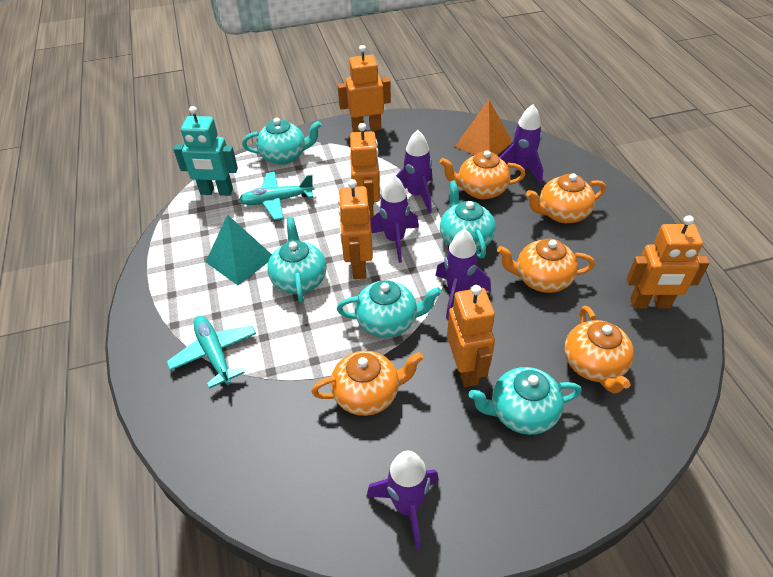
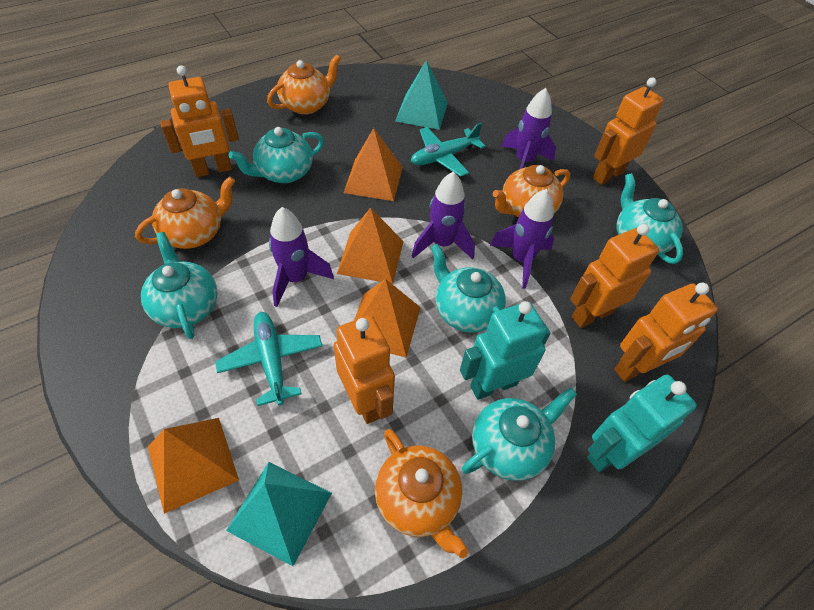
orange pyramid: [455,100,512,155] = 1 -> [148,418,239,514] [337,208,404,284] [344,128,403,201] [354,279,421,357] = 4
orange teapot: [311,351,424,416] [440,150,525,199] [497,238,595,293] [526,173,606,223] [564,306,634,394] = 5 -> [135,176,235,249] [267,54,341,115] [375,429,468,558] [493,165,570,218] = 4
purple rocket: [366,451,439,550] [370,175,419,263] [396,130,432,213] [435,229,491,319] [499,104,543,185] = 5 -> [269,207,334,307] [412,172,475,259] [490,189,554,289] [502,88,556,169] = 4
turquoise pyramid: [206,214,272,285] = 1 -> [226,462,332,566] [395,60,448,130] = 2
turquoise robot: [174,106,238,196] = 1 -> [460,301,551,400] [587,375,697,472] = 2

